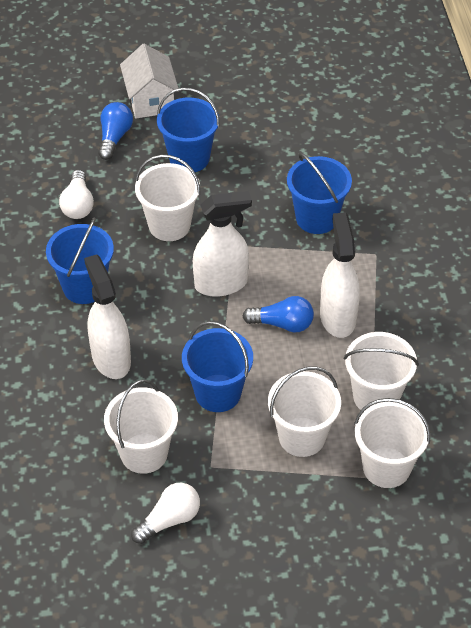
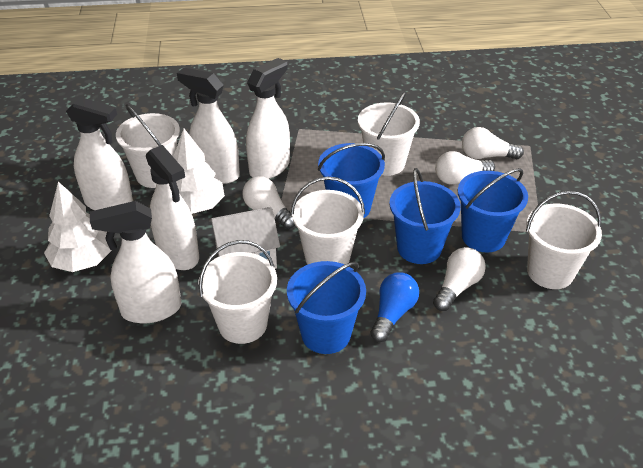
blue light bulb: [98,102,133,160] [243,296,314,333] = 2 -> [370,272,419,342] = 1
white light bulb: [59,170,94,219] [131,483,200,544] = 2 -> [242,176,295,229] [433,247,486,311] [435,151,495,185] [462,127,524,160] = 4
white spray bottle: [84,254,131,379] [193,191,252,297] [320,213,360,338] = 3 -> [66,97,133,210] [90,201,181,323] [146,145,199,270] [177,68,240,184] [246,58,290,179] = 5
white tree: none = 0 -> [44,182,112,272] [173,129,225,214] = 2

